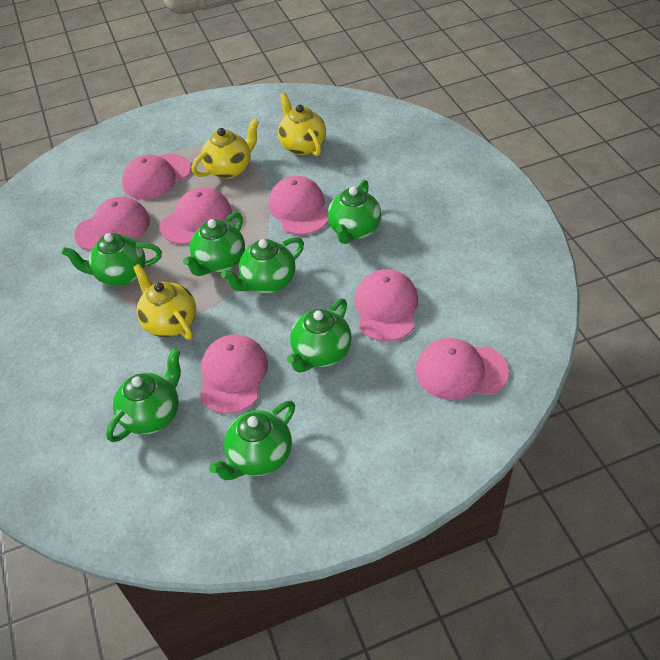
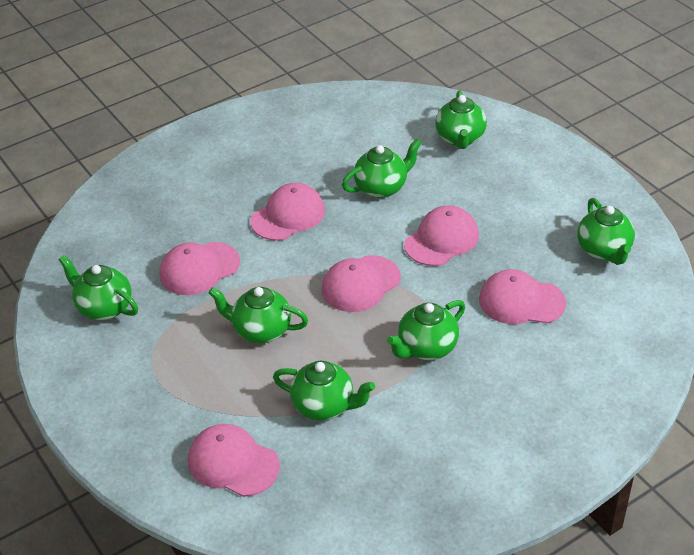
pink cap: [74,197,150,251] [122,154,191,199] [160,187,232,244] [200,334,268,414] [268,176,328,235] [355,269,418,341] [416,338,509,400] = 7 -> [159,242,240,295] [188,424,280,497] [251,183,325,241] [322,255,401,312] [404,205,479,266] [479,269,566,324] = 6
yellow teapot: [133,264,196,340] [192,118,259,179] [278,93,326,156] = 3 -> none = 0

